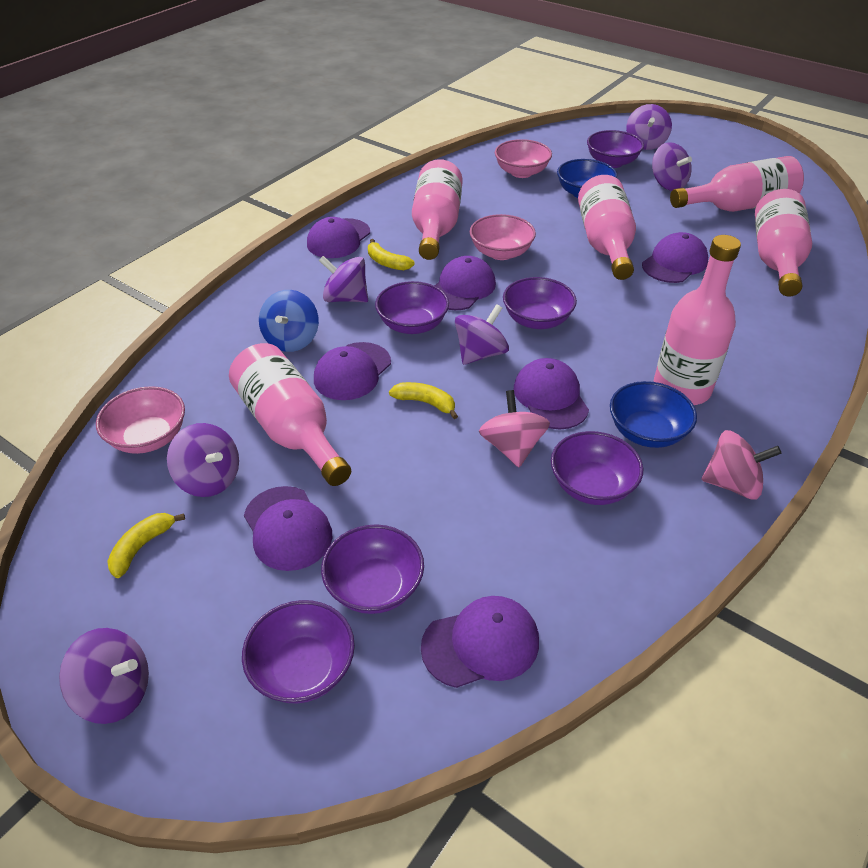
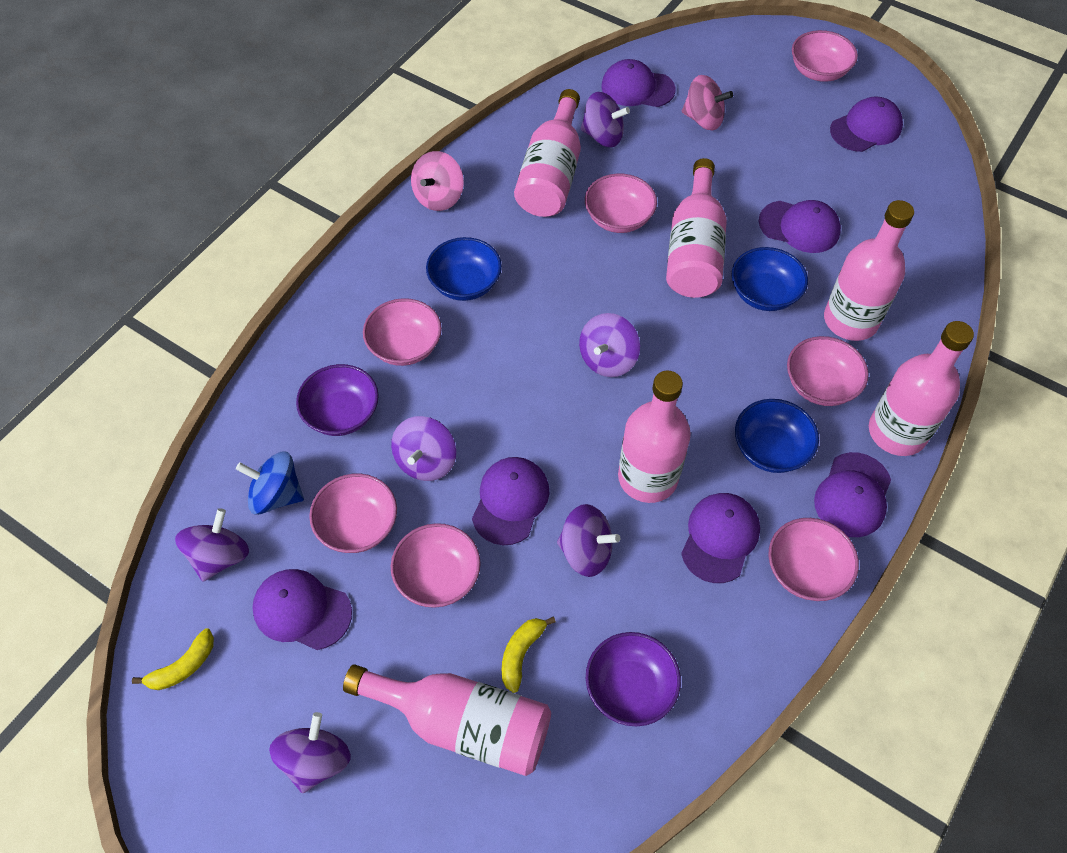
blue bowl: [557,159,617,198] [610,381,697,448] = 2 -> [426,237,502,301] [732,247,808,311] [735,399,819,473] = 3
pink bowl: [96,386,185,454] [470,214,536,260] [495,139,552,178] = 3 -> [309,473,397,553] [363,298,442,366] [391,523,481,608] [585,174,657,233] [768,518,859,601] [787,336,869,406] [792,30,858,82] = 7
purple bowl: [242,600,355,703] [321,524,424,614] [375,281,449,334] [503,277,577,329] [551,431,643,505] [587,130,644,168] = 6 -> [296,364,379,436] [586,632,681,726] = 2
yellow banana: [107,513,185,578] [368,239,415,270] [389,382,458,419] = 3 -> [132,628,214,690] [502,617,556,693] = 2

